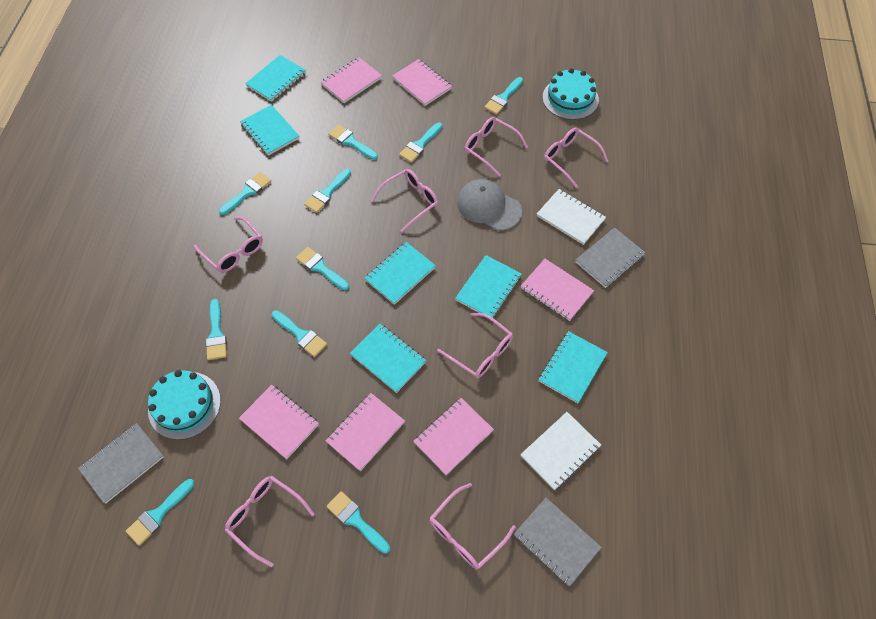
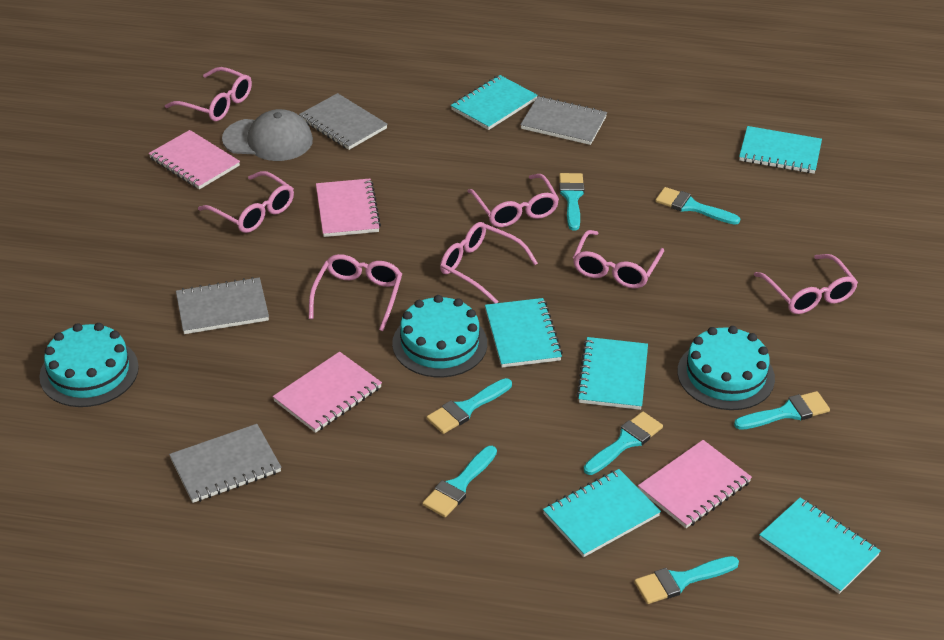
grey notebook: [78,423,164,503] [514,498,602,586] [575,228,646,288] = 3 -> [169,424,281,503] [176,277,269,334] [299,93,388,150] [520,96,607,145] = 4
pink notebook: [239,385,319,459] [321,57,382,103] [326,393,405,471] [392,59,452,106] [413,398,494,475] [521,259,594,321] = 6 -> [149,130,240,189] [273,352,382,433] [316,179,381,237] [638,440,752,528] = 4
turquoise brush: [126,479,195,546] [206,299,227,360] [219,172,271,215] [272,310,327,357] [296,247,349,291] [304,169,351,213] [326,491,390,554] [328,125,378,160] [399,122,443,163] [484,77,523,115] = 10 -> [423,446,497,517] [427,378,512,434] [559,173,584,230] [584,411,663,475] [634,556,739,604] [655,187,740,225] [734,391,830,430] = 7
turquoise cake: [148,370,221,440] [542,68,599,120] = 2 -> [39,323,139,407] [392,295,487,377] [677,326,775,410] = 3
white notebook: [520,412,601,490] [537,189,606,245] = 2 -> none = 0

